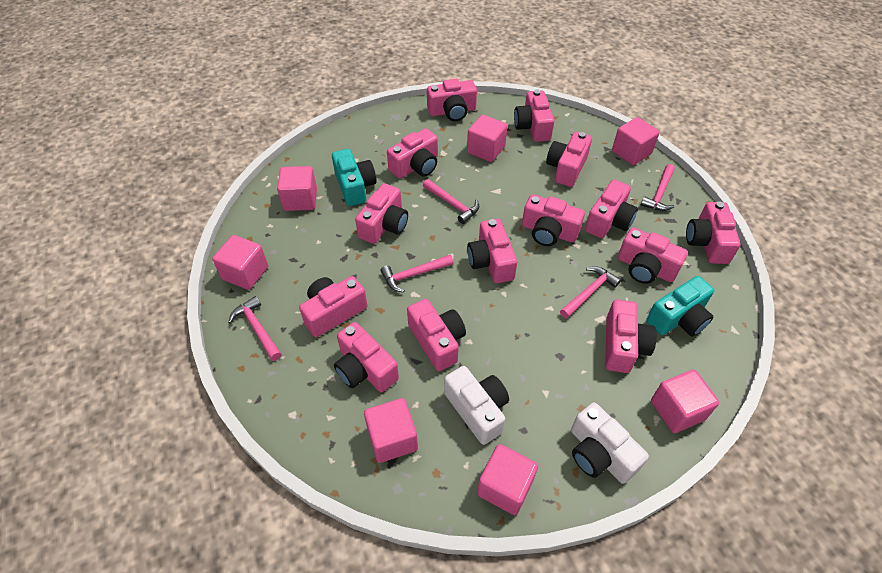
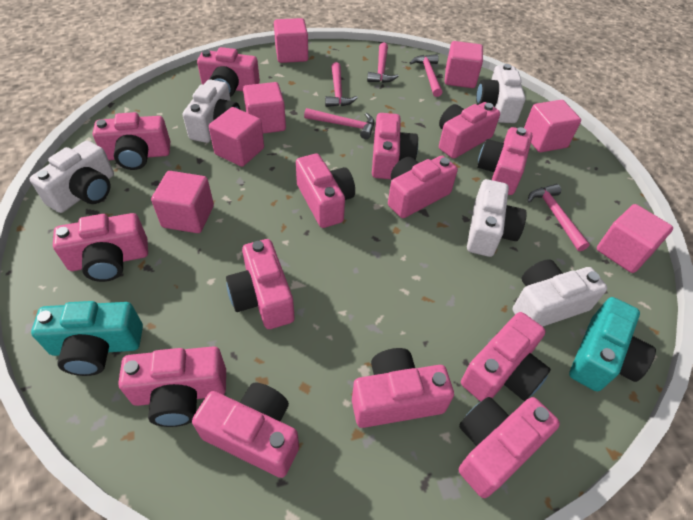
white camera: [444,366,509,445] [571,402,649,484] = 2 -> [30,141,114,213] [183,79,240,143] [467,179,527,257] [476,64,526,123] [513,259,607,327] = 5

